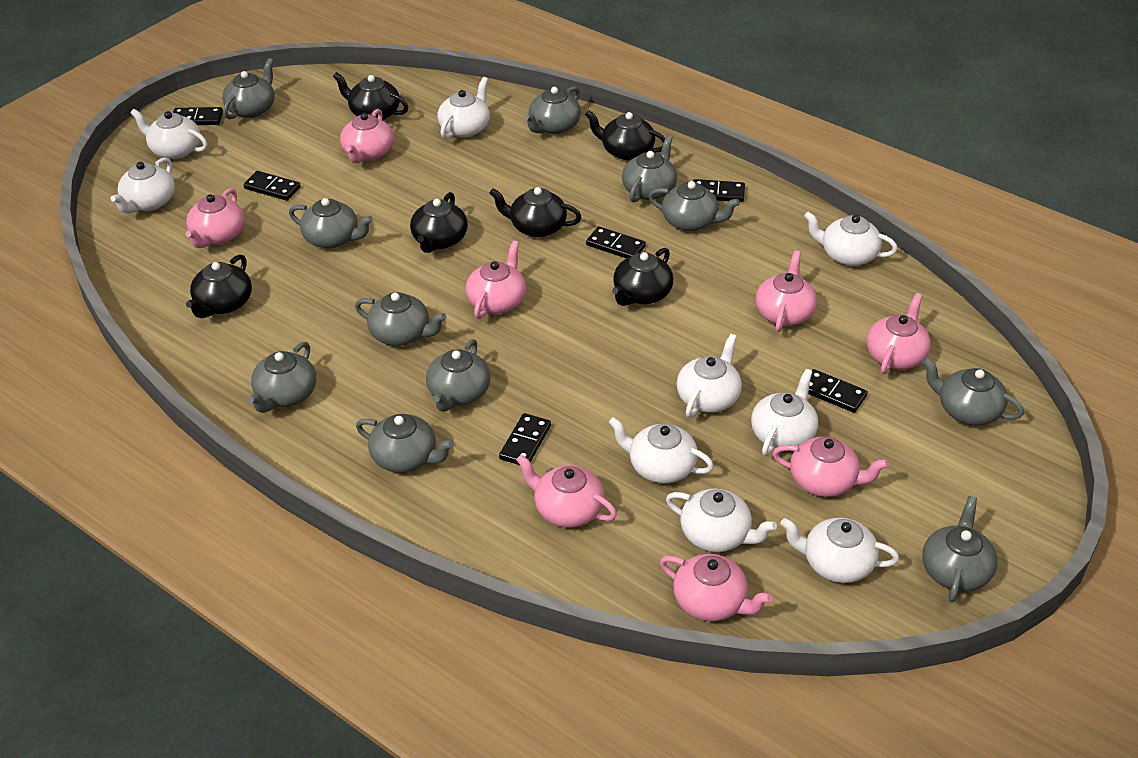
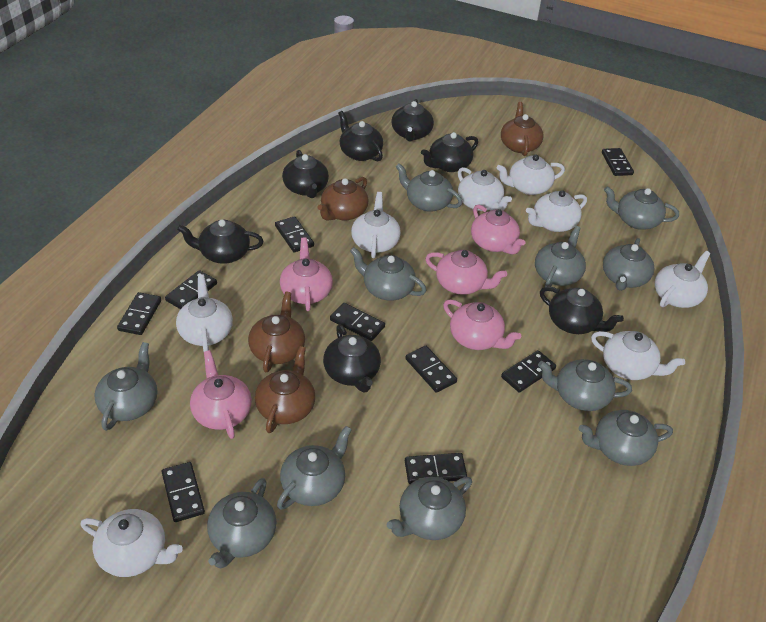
black domino: [173,107,223,125] [244,171,301,201] [499,413,551,465] [586,226,646,258] [693,179,745,202] [808,369,868,413] = 6 -> [117,292,161,335] [162,462,205,522] [165,270,217,309] [275,216,314,252] [330,303,385,341] [405,453,467,484] [406,346,457,393] [501,350,556,393] [602,148,634,176] = 9
black teapot: [186,254,252,318] [333,72,408,120] [410,192,468,253] [489,187,581,237] [585,110,665,160] [612,248,673,306] = 6 -> [177,219,264,264] [282,150,329,198] [323,324,381,393] [338,111,383,161] [392,99,434,142] [421,132,478,172] [540,286,624,334] = 7
brown teapot: none = 0 -> [248,292,305,372] [255,346,315,433] [318,177,369,221] [501,102,543,156] = 4
pink teapot: [185,188,245,248] [340,109,394,163] [466,240,526,319] [516,454,617,528] [660,554,772,621] [755,251,817,332] [773,437,889,497] [867,293,931,374] = 8 -> [190,350,252,439] [280,237,333,311] [425,250,507,295] [443,300,521,350] [471,204,525,254] = 5
white teapot: [111,157,175,213] [130,109,208,159] [438,77,490,139] [609,417,714,483] [666,489,777,552] [676,334,742,418] [751,369,818,456] [780,518,899,583] [804,212,897,266] = 9 -> [81,509,183,577] [176,274,233,352] [351,192,401,258] [458,167,512,211] [496,155,565,195] [526,190,587,232] [591,331,685,380] [655,251,710,308] = 8

